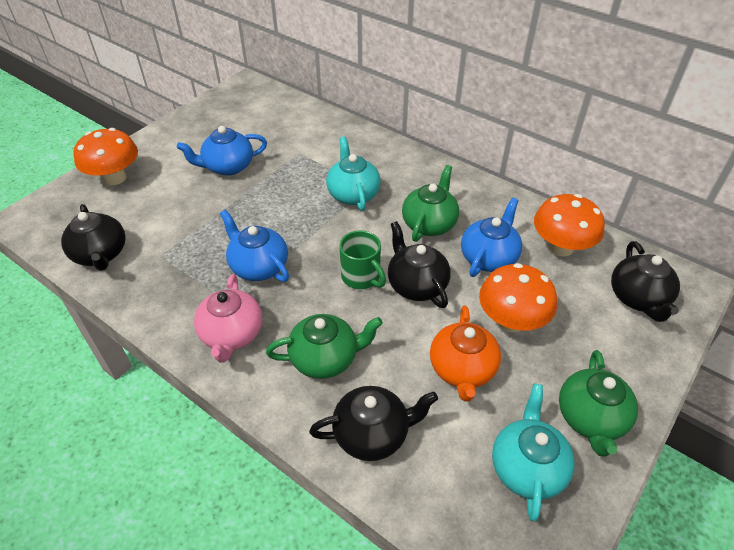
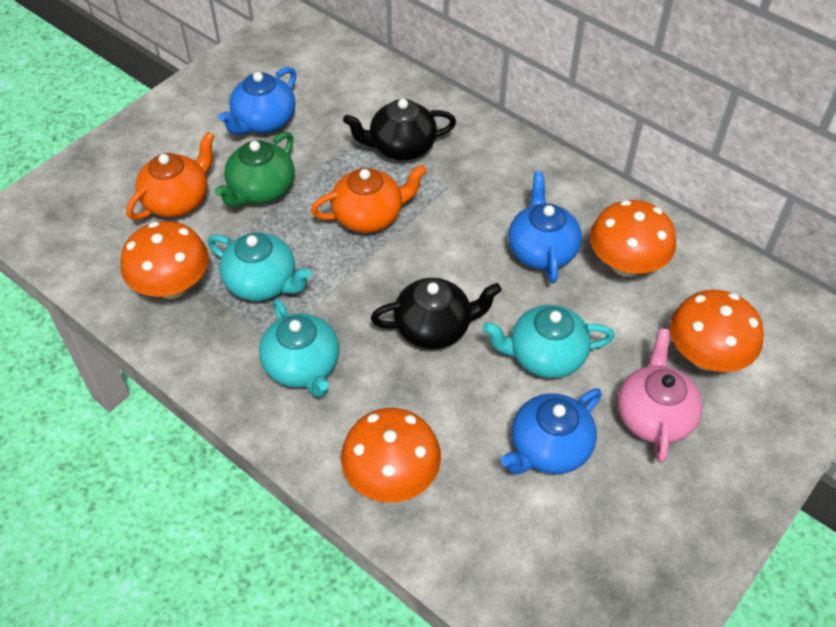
black teapot: [61,204,126,271] [309,386,438,461] [388,221,451,308] [611,241,680,322] = 4 -> [343,99,456,160] [371,278,502,349] = 2
green mug: [339,230,386,289] = 1 -> none = 0
green teapot: [266,314,383,379] [402,165,459,242] [559,350,638,457] = 3 -> [215,132,295,208] = 1
orange mushroom: [73,128,138,185] [479,263,557,332] [534,194,605,256] = 3 -> [120,221,209,299] [341,408,441,502] [590,200,676,277] [670,290,764,372] = 4
orange teapot: [430,306,501,402] = 1 -> [126,132,215,220] [311,165,427,233] = 2
turquoise teapot: [326,136,381,211] [492,384,575,521] = 2 -> [208,233,312,301] [259,298,339,397] [482,305,615,378] = 3

